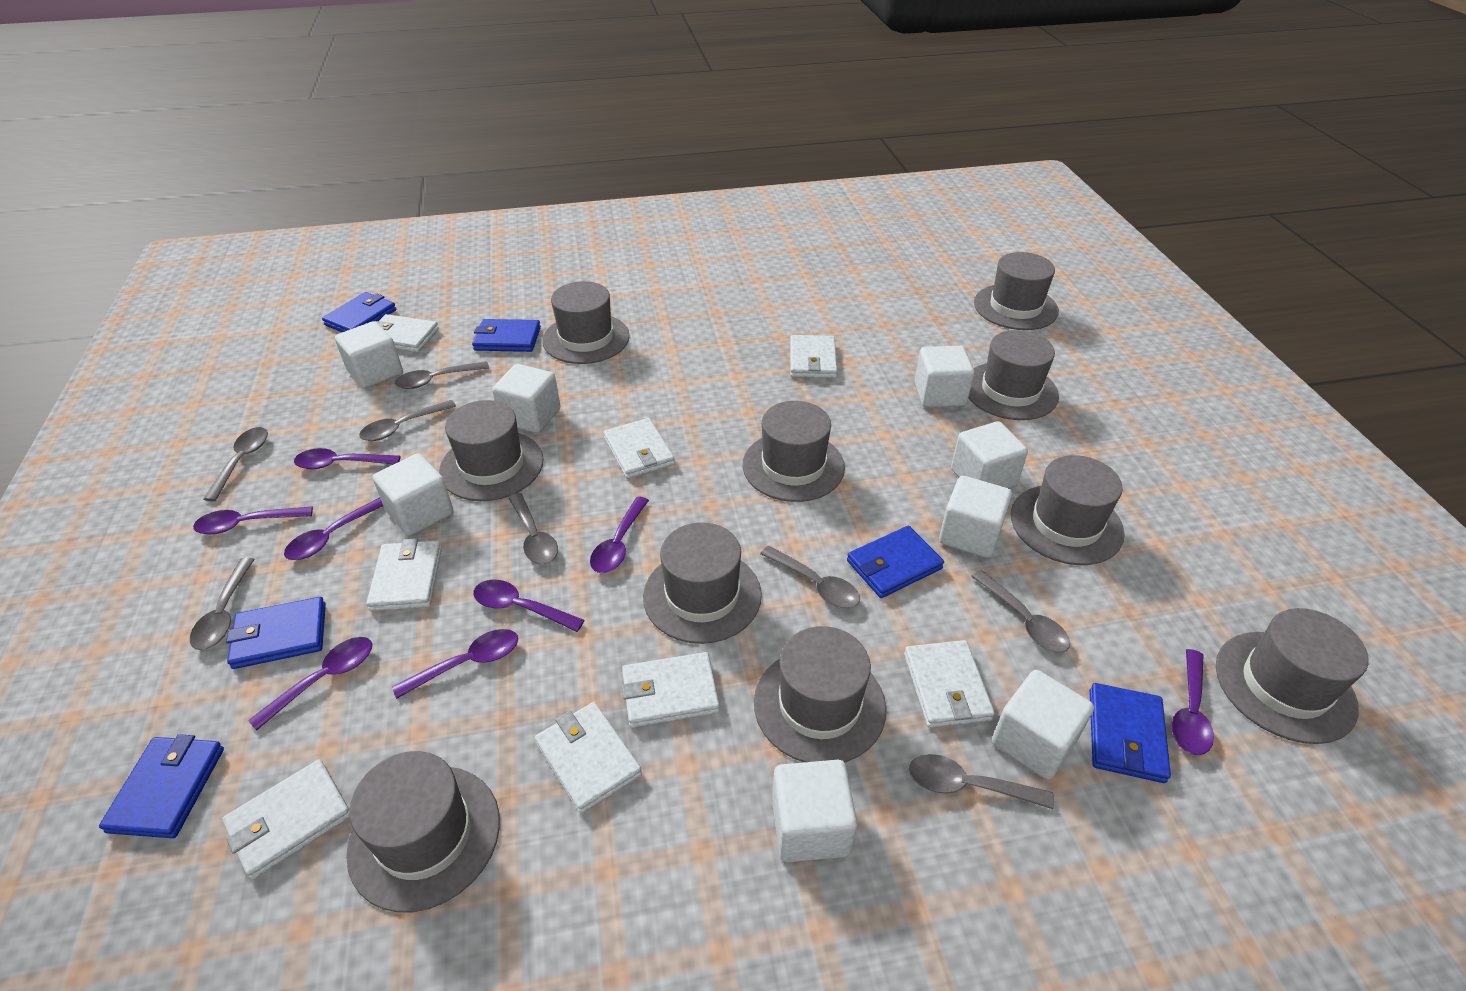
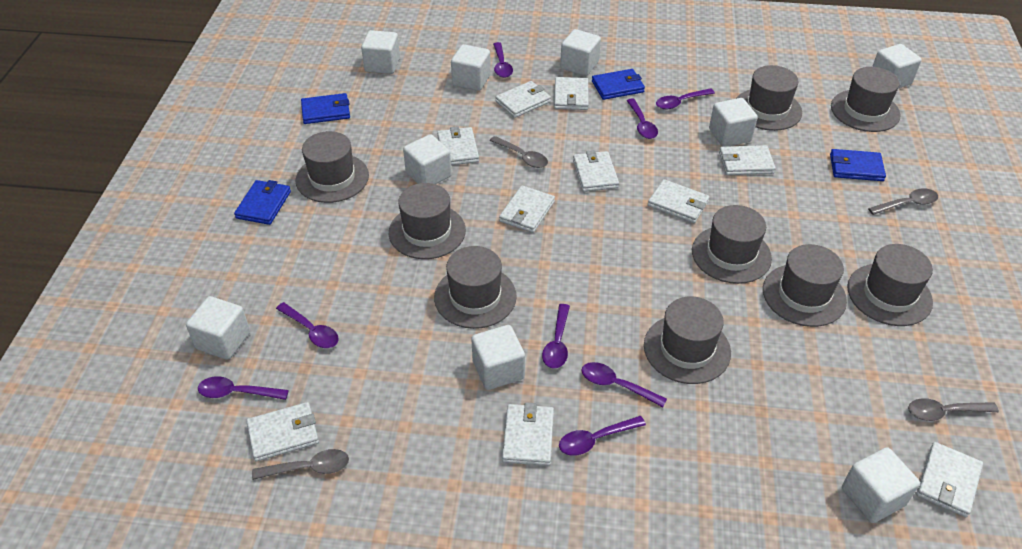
blue wallet: [99,734,224,838] [226,597,326,669] [322,292,396,332] [472,319,541,352] [847,526,944,598] [1090,683,1171,783] = 6 -> [234,180,291,225] [301,93,350,124] [592,69,645,100] [830,149,886,181] = 4
grey hat: [346,751,500,913] [439,400,544,501] [542,281,630,364] [643,522,762,644] [743,401,845,502] [754,626,886,762] [969,330,1059,420] [974,252,1059,330] [1011,455,1125,565] [1216,608,1368,744] = 10 -> [295,131,369,203] [389,183,466,259] [434,246,517,329] [644,297,731,384] [692,205,772,284] [736,65,802,131] [763,244,847,327] [831,67,901,132] [847,244,933,326] = 9
grey spoon: [190,558,255,650] [204,427,268,501] [359,400,456,441] [395,361,489,389] [508,493,558,564] [760,545,860,609] [909,754,1054,809] [971,570,1070,653] = 8 -> [252,449,349,480] [490,136,548,168] [868,188,938,215] [908,398,999,421] = 4
white cube: [335,321,403,389] [373,454,454,536] [492,364,560,433] [772,760,857,862] [914,346,974,408] [939,476,1012,558] [951,421,1028,488] [992,670,1094,780] = 8 -> [186,296,250,360] [361,30,400,74] [403,134,452,184] [451,44,491,91] [471,325,525,390] [560,29,601,76] [709,98,758,147] [842,447,920,523] [872,44,922,89] = 9
white wallet: [222,759,350,879] [366,538,442,611] [375,314,439,353] [535,702,642,814] [603,418,675,479] [622,652,720,728] [790,335,837,378] [904,640,995,728] = 8 -> [246,402,319,461] [437,126,479,165] [495,81,551,118] [499,185,555,233] [502,402,554,466] [554,77,589,110] [573,150,619,192] [648,179,710,223] [719,145,776,175] [916,442,983,517] = 10

